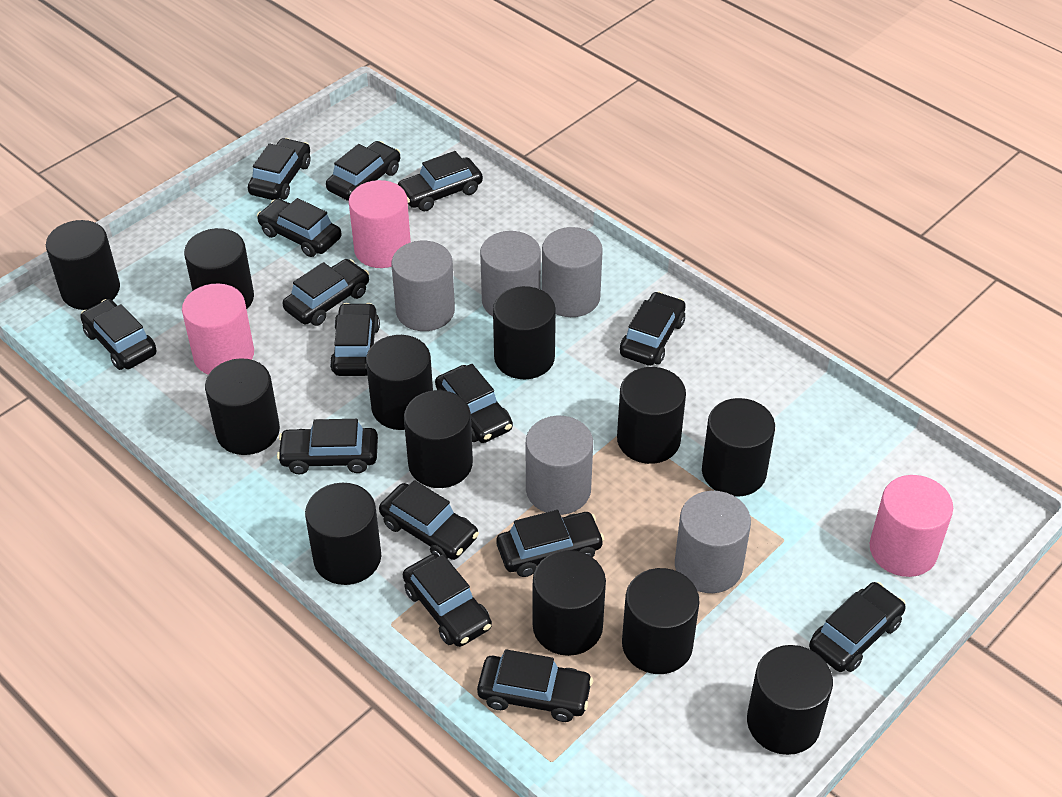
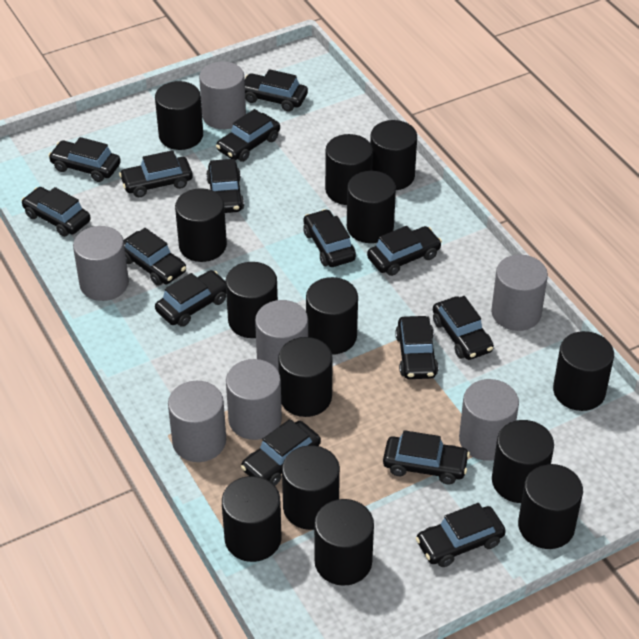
black cylinder: [46,220,120,310] [184,228,254,309] [205,358,280,455] [305,483,381,585] [366,335,433,430] [404,390,473,488] [493,286,556,379] [533,550,606,656] [617,367,686,464] [622,568,699,674] [702,398,775,497] [747,645,833,755] = 12 -> [155,81,203,150] [175,188,227,262] [222,476,282,562] [226,262,278,338] [278,337,333,417] [282,445,340,530] [306,277,358,355] [314,499,374,586] [325,134,373,205] [347,171,396,243] [370,120,417,190] [492,420,554,503] [518,464,583,549] [553,331,614,411] = 14
grey cylinder: [391,241,455,331] [480,231,541,316] [526,416,593,515] [542,227,603,317] [675,491,751,593] = 5 -> [73,226,129,301] [168,381,226,462] [199,61,246,129] [226,359,282,440] [255,300,308,372] [459,379,519,461] [491,254,548,331] = 7
pink cylinder: [182,283,254,375] [349,180,411,268] [870,475,953,577] = 3 -> none = 0

